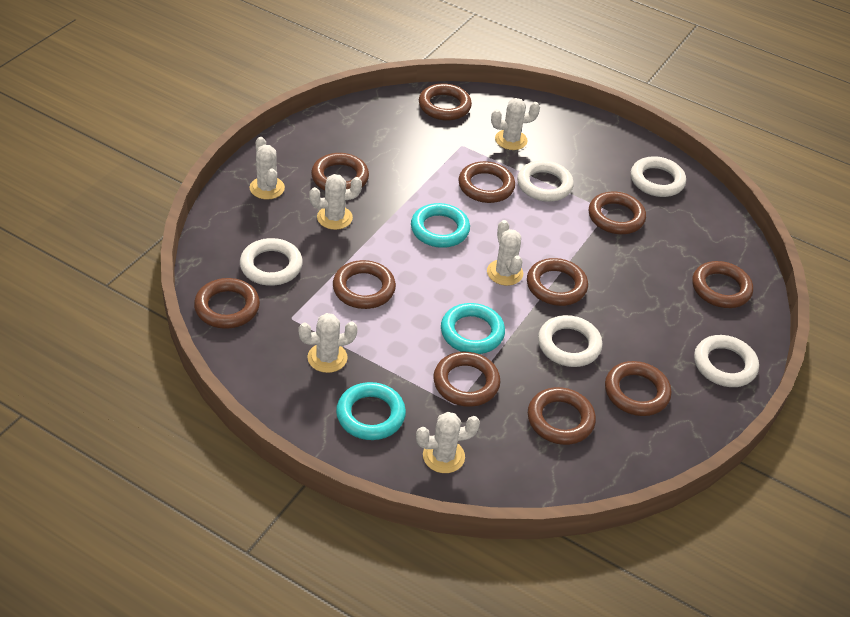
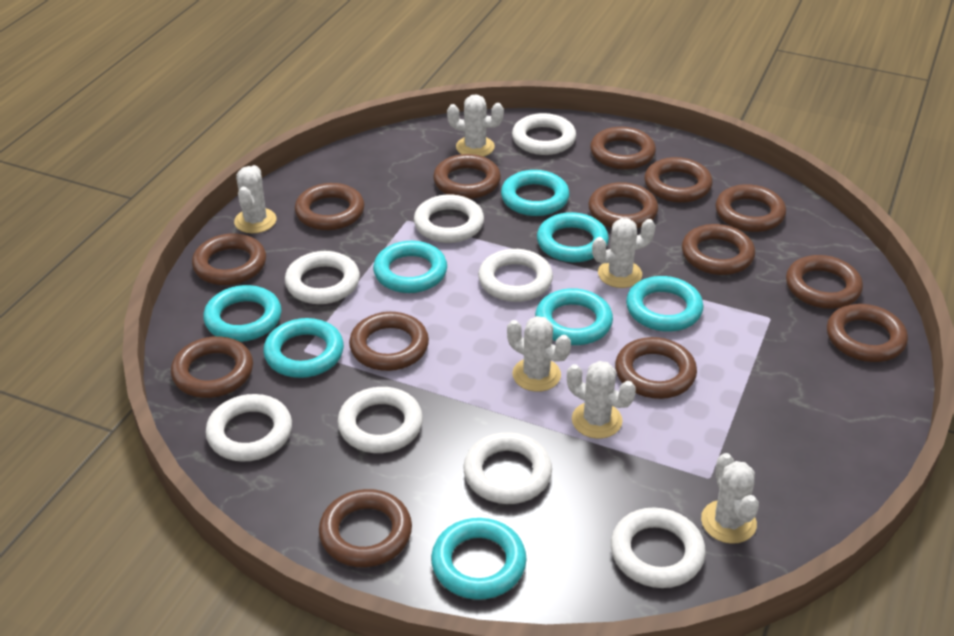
brown ring: [194,278,260,329] [311,153,369,191] [333,260,396,309] [419,83,472,121] [433,352,500,407] [458,161,515,203] [527,258,588,306] [528,387,596,445] [589,192,646,234] [605,361,672,416] [692,261,753,308] = 11 -> [171,336,253,398] [192,234,266,285] [295,183,364,230] [319,489,412,567] [349,312,429,371] [433,154,501,199] [588,182,658,228] [590,127,656,170] [615,337,697,399] [644,157,713,203] [682,224,755,275] [715,184,786,232] [786,255,863,309] [827,304,908,362] = 14
turquoise ring: [336,382,406,440] [411,203,470,248] [441,303,505,354] = 3 -> [203,285,282,342] [263,318,344,378] [373,241,447,293] [431,518,527,600] [501,170,570,216] [535,288,613,345] [537,212,609,262] [626,276,703,332] = 8
white ring: [240,238,303,286] [517,160,574,202] [538,315,603,367] [631,156,686,197] [694,335,759,387] = 5 -> [205,394,292,462] [285,251,360,304] [337,387,423,453] [414,195,484,243] [463,432,552,504] [478,249,553,302] [512,113,576,155] [611,508,706,588] = 8

